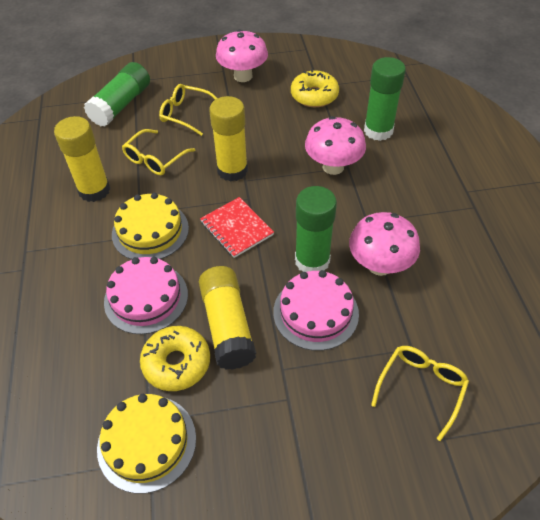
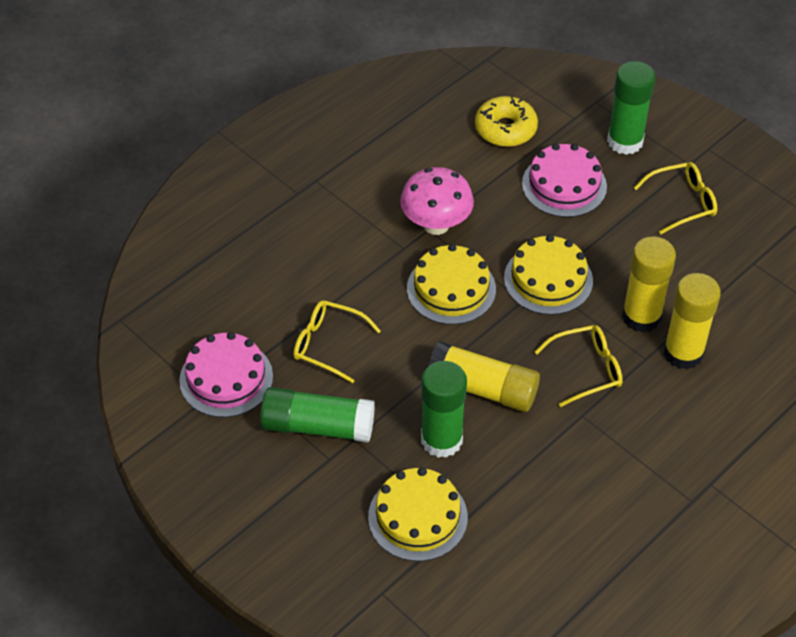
pink mushroom: [216,29,268,82] [305,116,366,175] [349,212,420,276] = 3 -> [400,167,474,235] = 1
red notebook: [200,197,274,258] = 1 -> none = 0
yellow cake: [97,394,196,494] [112,193,189,260] = 2 -> [368,467,468,561] [407,244,496,325] [504,235,593,315] = 3
yellow donut: [140,326,210,391] [291,69,339,107] = 2 -> [475,95,538,147] = 1

